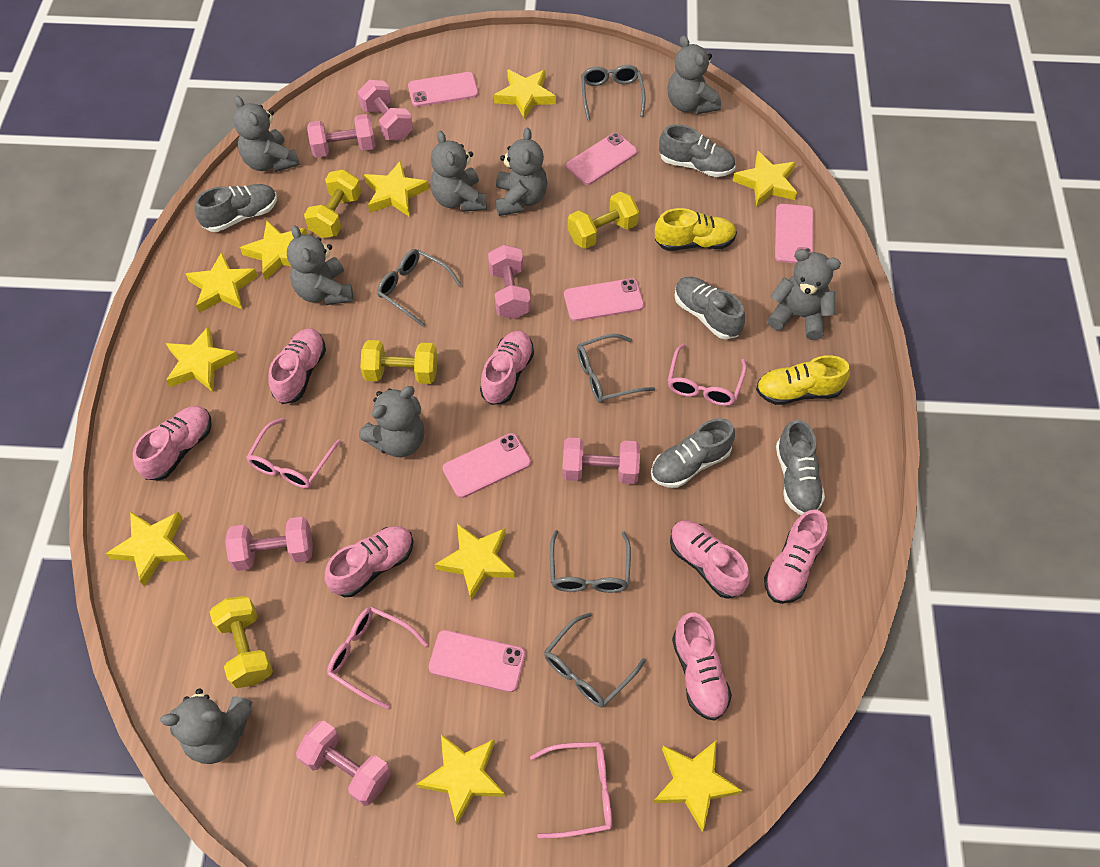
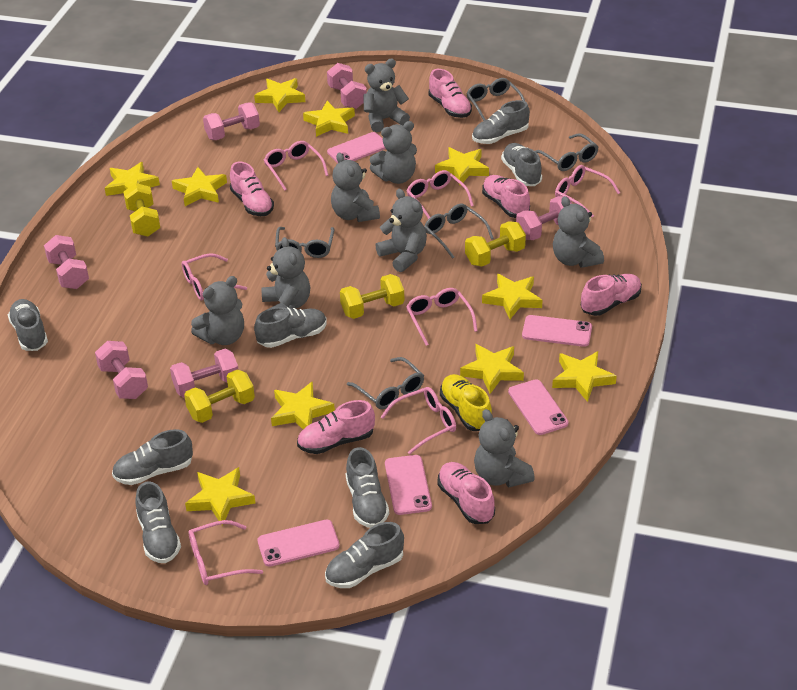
grey shoe: [194,184,277,232] [651,418,735,488] [659,125,735,177] [674,277,745,339] [776,419,825,515] = 5 -> [8,299,48,351] [112,429,193,485] [135,481,181,563] [254,307,327,348] [325,522,404,588] [346,447,389,528] [472,100,530,144] [501,143,542,186] = 8
pink glasses: [246,418,341,488] [327,607,428,709] [530,742,612,838] [668,344,747,406] = 4 -> [182,253,247,300] [188,520,263,585] [264,141,329,191] [381,387,456,455] [406,288,478,346] [407,170,474,219] [555,165,620,217] = 7
pink phone: [408,72,478,107] [429,630,525,692] [443,433,531,498] [564,278,644,321] [566,133,637,185] [775,204,814,264] = 6 -> [257,520,340,567] [327,132,386,163] [385,455,432,515] [508,379,569,435] [522,315,592,347] = 5
pink shoe: [133,406,212,481] [268,328,326,404] [325,526,413,597] [480,331,534,405] [670,520,750,599] [672,613,732,721] [764,510,828,604] = 7 -> [230,162,274,216] [297,400,375,454] [429,69,472,118] [437,462,495,524] [482,175,530,218] [581,274,642,316] = 6
yellow shoe: [655,208,737,251] [756,355,850,405] = 2 -> [440,374,492,431] = 1

